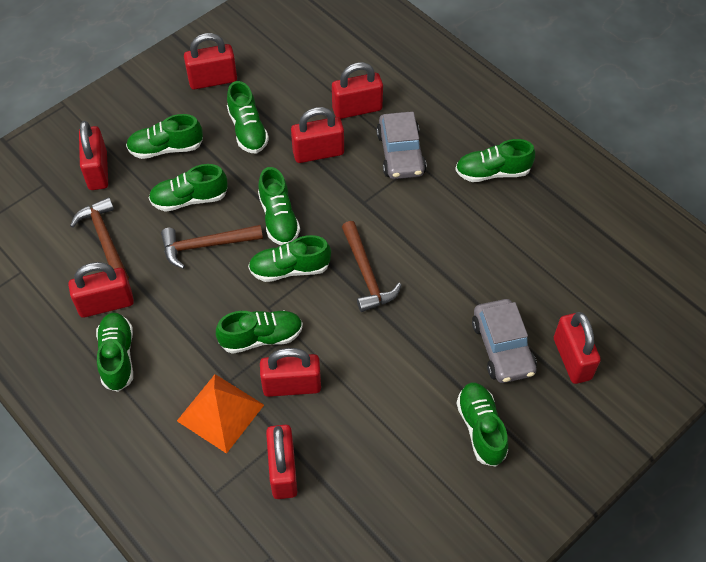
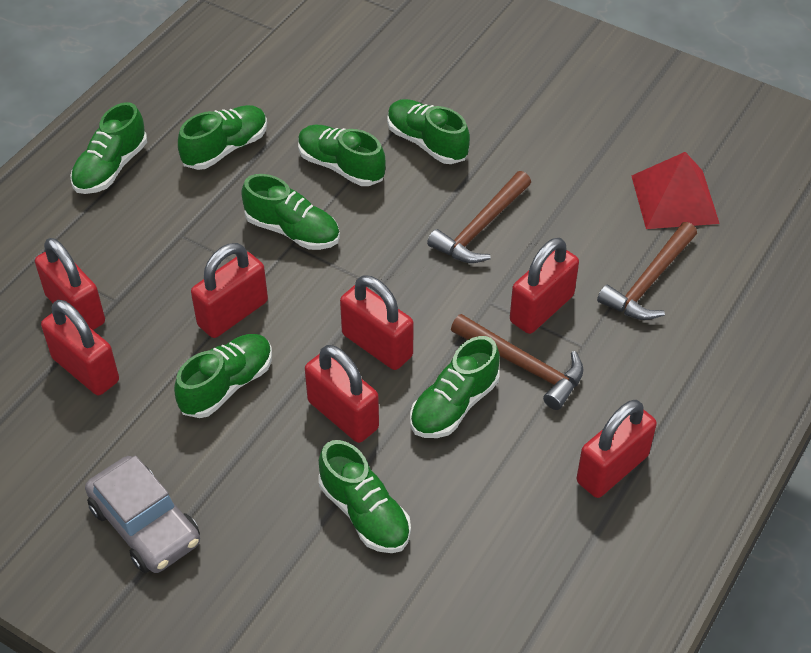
green shoe: [96,312,133,392] [126,114,203,159] [148,164,228,212] [216,310,303,354] [227,81,269,154] [248,235,331,282] [258,167,300,245] [455,139,535,182] [456,383,508,467] = 9 -> [70,102,147,194] [174,334,272,418] [178,105,267,170] [241,174,340,250] [298,125,386,186] [319,440,411,553] [387,99,470,164] [410,336,500,438] = 8
grey car: [376,112,427,179] [472,299,537,383] = 2 -> [85,455,200,573] = 1
orange pyramid: [177,374,264,454] = 1 -> none = 0
red padlock: [68,262,134,318] [79,121,108,190] [184,33,237,90] [260,348,321,397] [266,425,297,499] [291,107,344,163] [332,62,383,119] [554,312,601,384] = 8 -> [35,238,105,330] [41,300,119,395] [191,243,268,338] [305,345,379,443] [340,275,414,370] [510,238,579,334] [577,400,657,498] = 7
red pyramid: none = 0 -> [632,152,720,229] = 1

